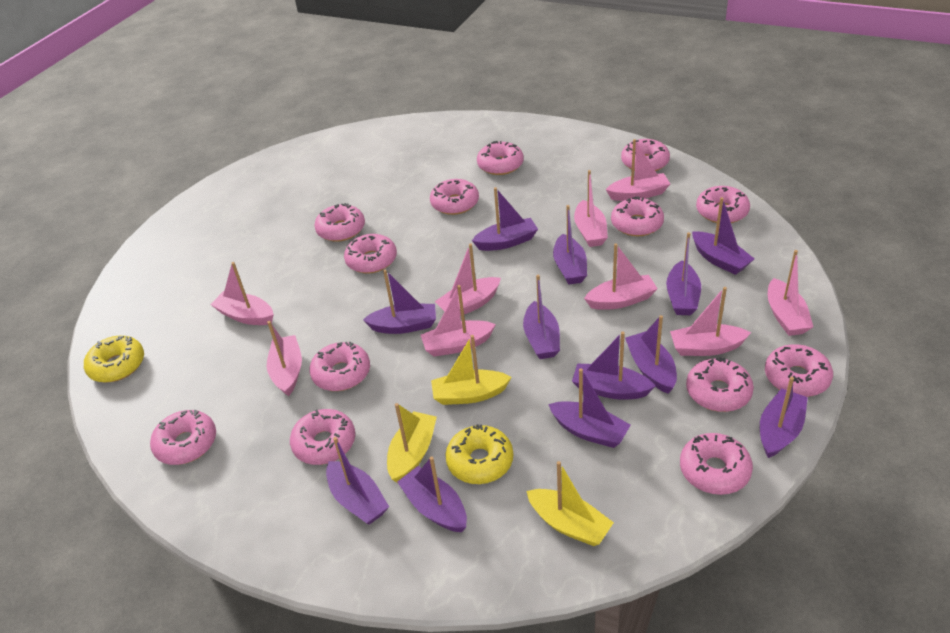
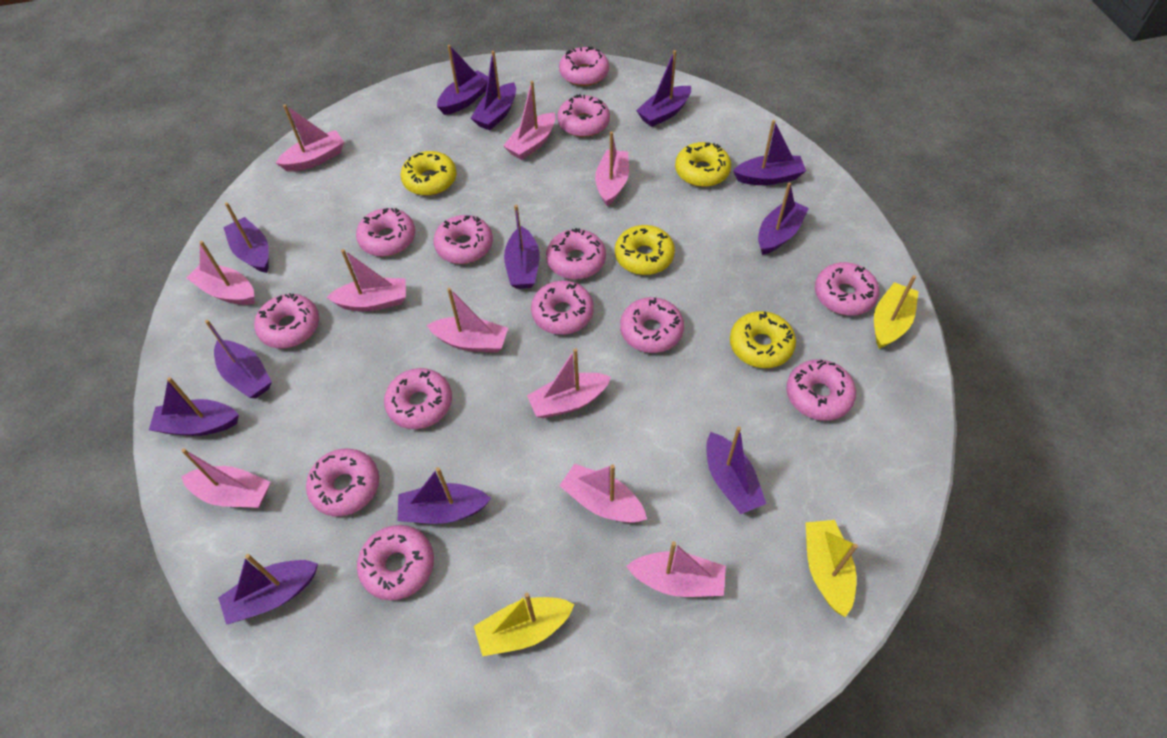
pink boat: [210,262,274,325] [267,321,302,396] [421,285,496,357] [435,244,501,316] [574,170,608,247] [584,243,658,310] [606,139,670,201] [670,287,751,356] [768,250,813,336] = 9 -> [181,448,270,508] [187,241,254,305] [276,104,344,172] [327,249,406,311] [427,288,508,353] [503,81,555,160] [527,348,611,418] [559,464,647,523] [595,131,629,206] [626,542,726,597] = 10
yellow donut: [84,336,144,383] [445,424,513,484] = 2 -> [400,151,457,196] [615,225,675,275] [675,142,731,187] [730,311,796,368] = 4

